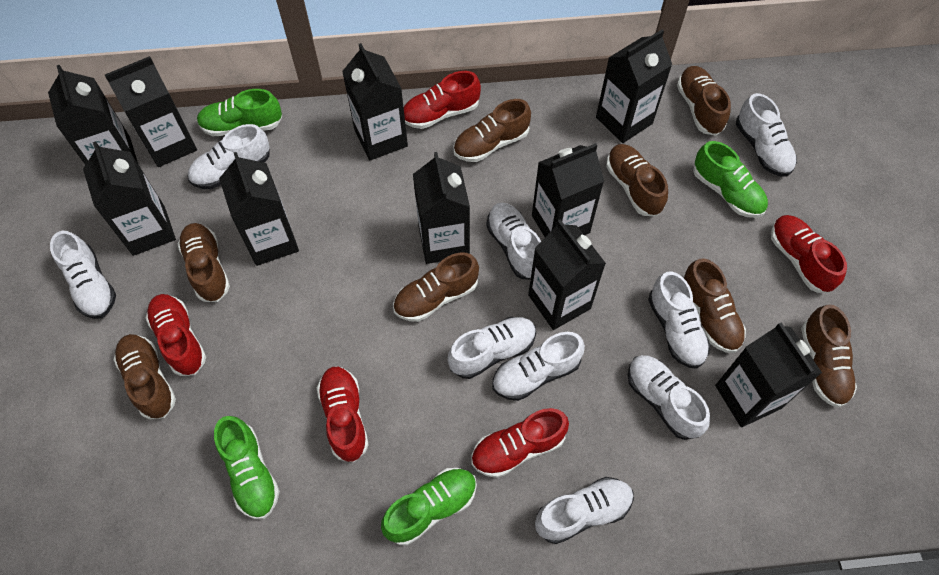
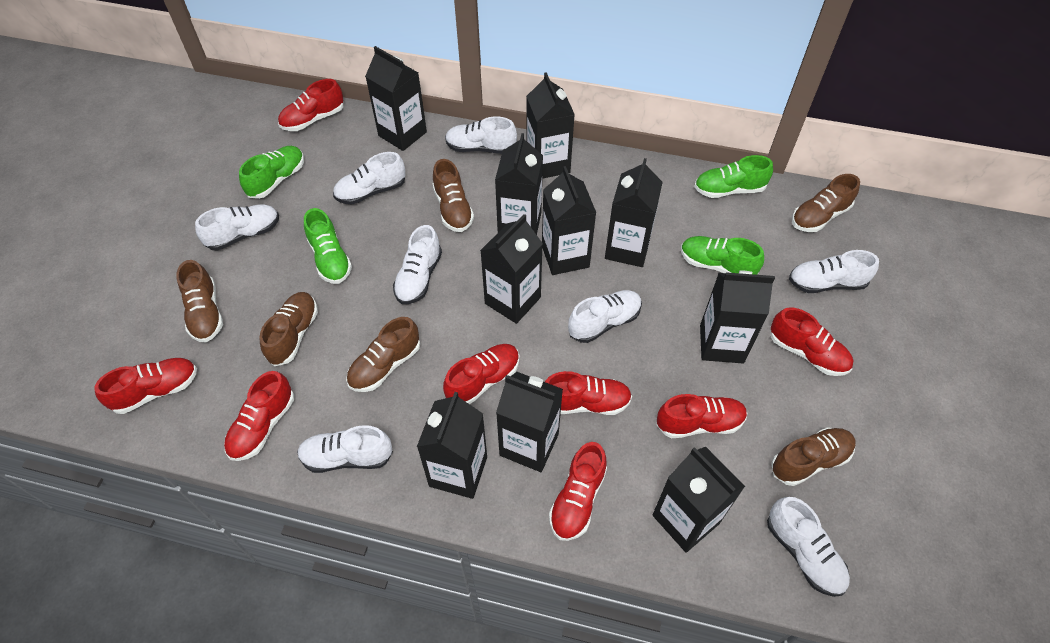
brown shoe: [114,334,176,420] [178,223,230,302] [393,252,479,322] [453,99,531,162] [606,144,668,216] [677,66,731,136] [684,258,746,353] [801,304,857,408] = 8 -> [176,260,223,342] [260,292,318,366] [346,317,420,392] [433,159,474,232] [771,427,856,486] [792,174,860,232] = 6
red shoe: [146,294,206,376] [317,366,369,462] [404,71,481,129] [471,408,569,478] [771,215,847,293] = 5 -> [94,358,197,414] [224,371,294,461] [278,79,343,131] [443,344,520,404] [545,371,632,415] [549,442,607,541] [657,394,747,438] [771,307,854,376] = 8
white shoe: [50,231,116,319] [188,124,270,189] [447,317,536,379] [486,202,541,279] [492,332,585,401] [535,477,634,544] [628,355,710,440] [648,271,710,369] [736,93,797,177] = 9 -> [195,204,279,250] [297,425,393,473] [333,152,405,205] [393,225,442,304] [445,116,517,154] [568,290,642,343] [767,497,850,597] [789,250,879,293] = 8

